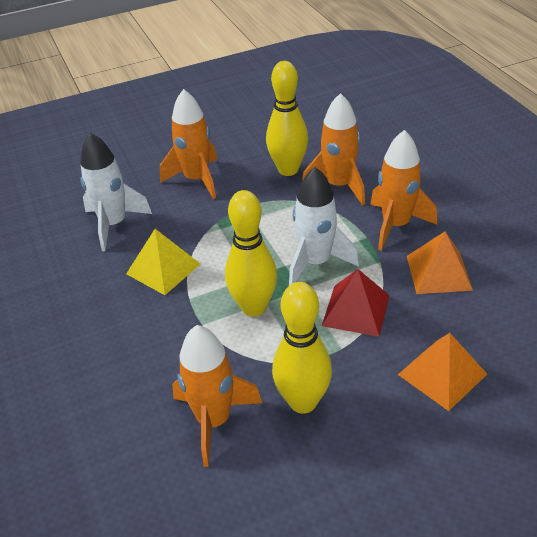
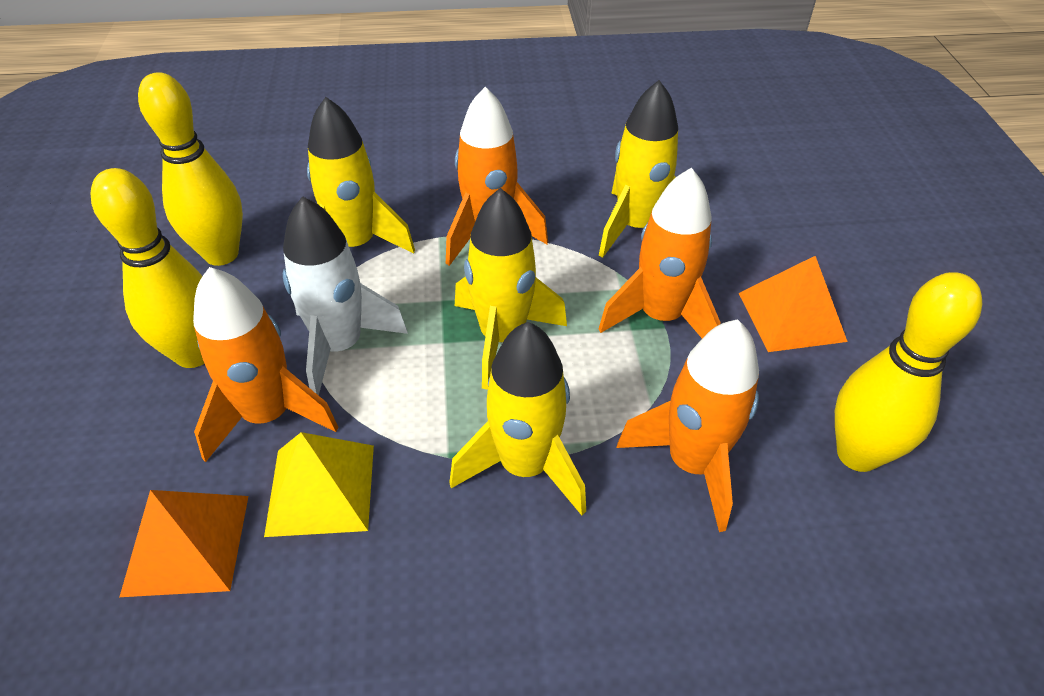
red pyramid: [322,269,390,337] = 1 -> none = 0
white rocket: [80,132,152,251] [289,167,359,285] = 2 -> [283,196,408,396] = 1
yellow rocket: none = 0 -> [307,97,415,254] [449,322,586,515] [455,188,567,390] [599,80,678,258] = 4

